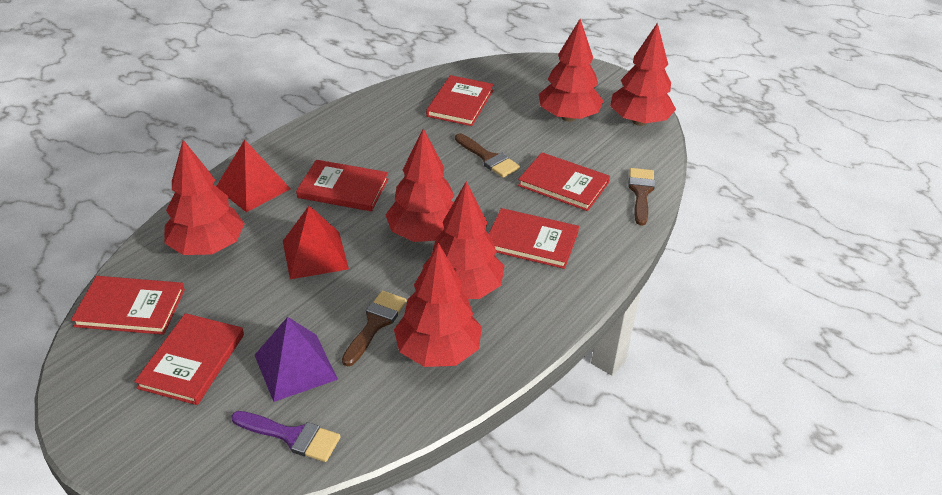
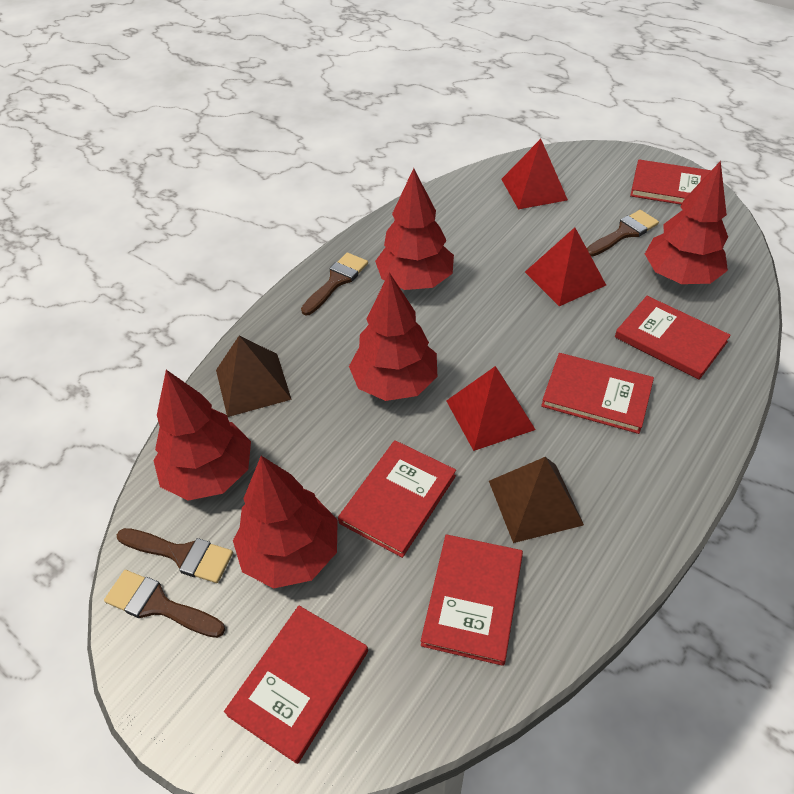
brown brush: [342,291,407,367] [455,133,520,178] [629,168,655,226] = 3 -> [104,570,225,638] [117,528,233,583] [301,253,368,316] [587,210,659,257] = 4
brown pyramid: none = 0 -> [216,336,292,417] [489,457,584,543] = 2
purple brush: [231,411,341,462] = 1 -> none = 0
purple pyramid: [255,317,338,402] = 1 -> none = 0
red pyramid: [216,140,291,212] [283,206,349,279] = 2 -> [446,366,536,451] [501,139,568,209] [525,227,606,306] = 3
red tree: [164,140,245,255] [385,128,454,242] [394,243,482,367] [423,181,504,299] [539,19,604,121] [610,22,676,126] = 6 -> [153,370,251,501] [233,456,338,589] [349,272,437,401] [375,168,454,290] [645,161,728,284] = 5

